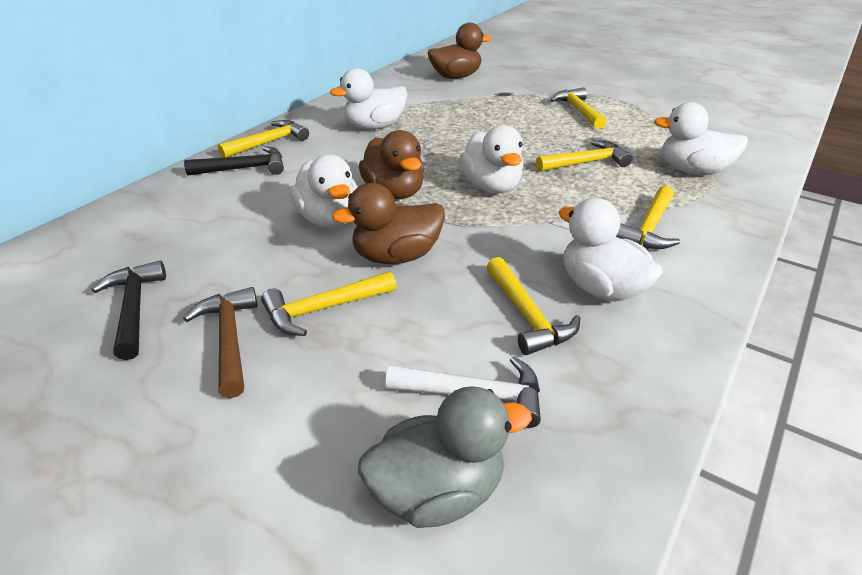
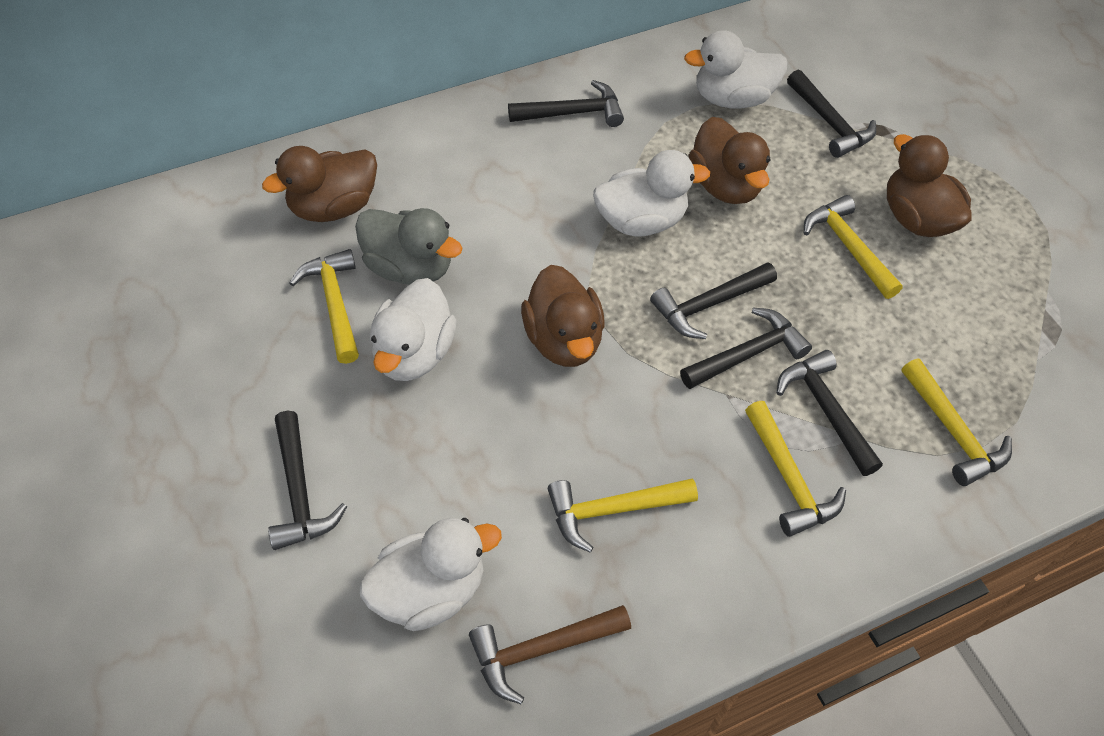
black hammer: [92,261,166,360] [184,146,284,175] = 2 -> [268,411,347,550] [508,80,624,127] [650,262,777,339] [680,308,812,389] [777,350,883,476] [787,69,876,158] = 6
brown duck: [332,183,445,264] [359,130,424,199] [428,23,491,79] = 3 -> [262,146,377,222] [521,265,605,367] [689,117,770,204] [887,134,972,237] = 4
white duck: [290,155,357,227] [330,68,408,129] [459,125,524,193] [559,198,663,302] [653,102,748,175] = 5 -> [360,518,502,631] [370,278,457,381] [593,150,710,237] [684,30,787,108] = 4
white hammer: [386,356,541,428] = 1 -> none = 0
yellow hammer: [218,120,309,158] [261,271,397,336] [487,257,581,355] [536,140,632,172] [550,87,606,129] [616,186,680,249] = 6 -> [289,249,359,364] [548,478,698,552] [745,401,846,537] [804,195,903,299] [901,358,1012,486] = 5

